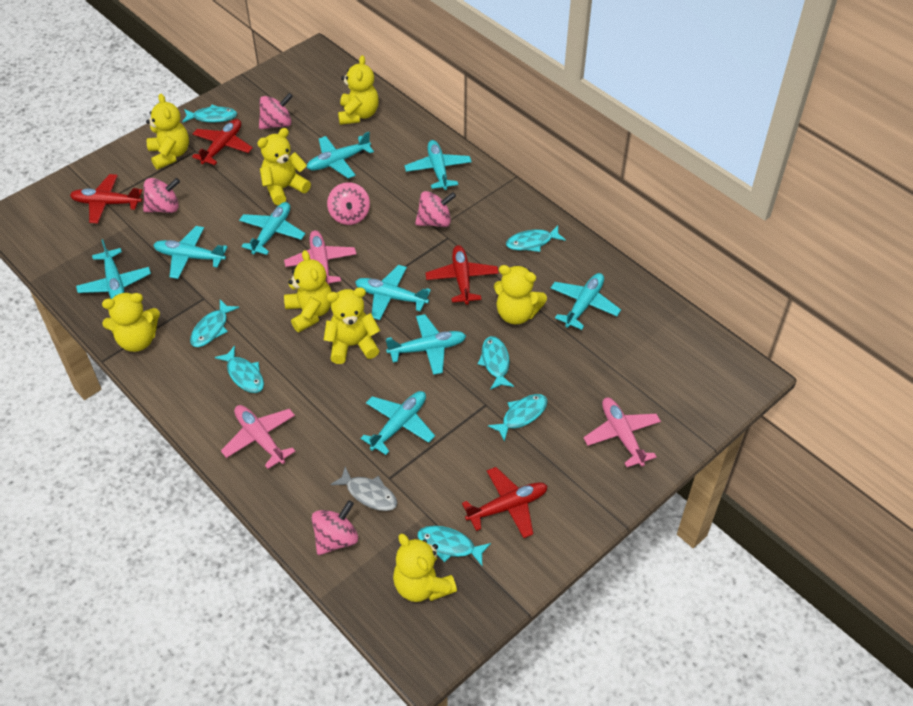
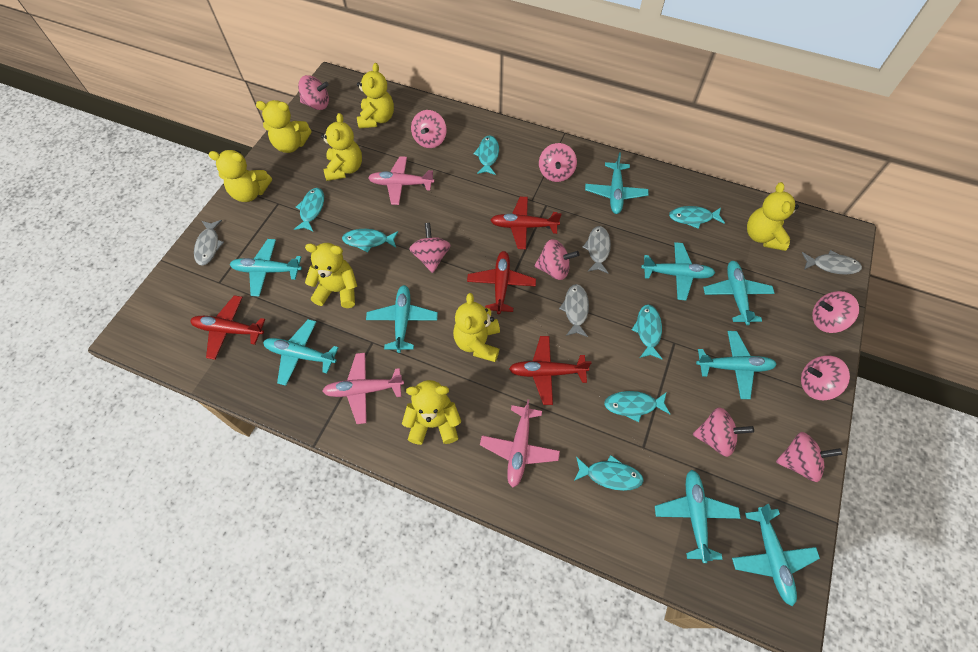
grey fish: [330,466,397,511] = 1 -> [194,220,224,266] [559,284,589,337] [582,226,611,273] [802,250,862,275] = 4
pink spinning top: [143,178,180,213] [259,93,293,129] [311,500,358,555] [327,182,370,225] [415,191,456,227] = 5 -> [298,75,329,110] [409,223,451,273] [411,110,447,148] [535,239,579,280] [539,143,577,182] [693,407,754,457] [776,432,843,482] [801,356,850,400] [812,291,859,333] = 9

